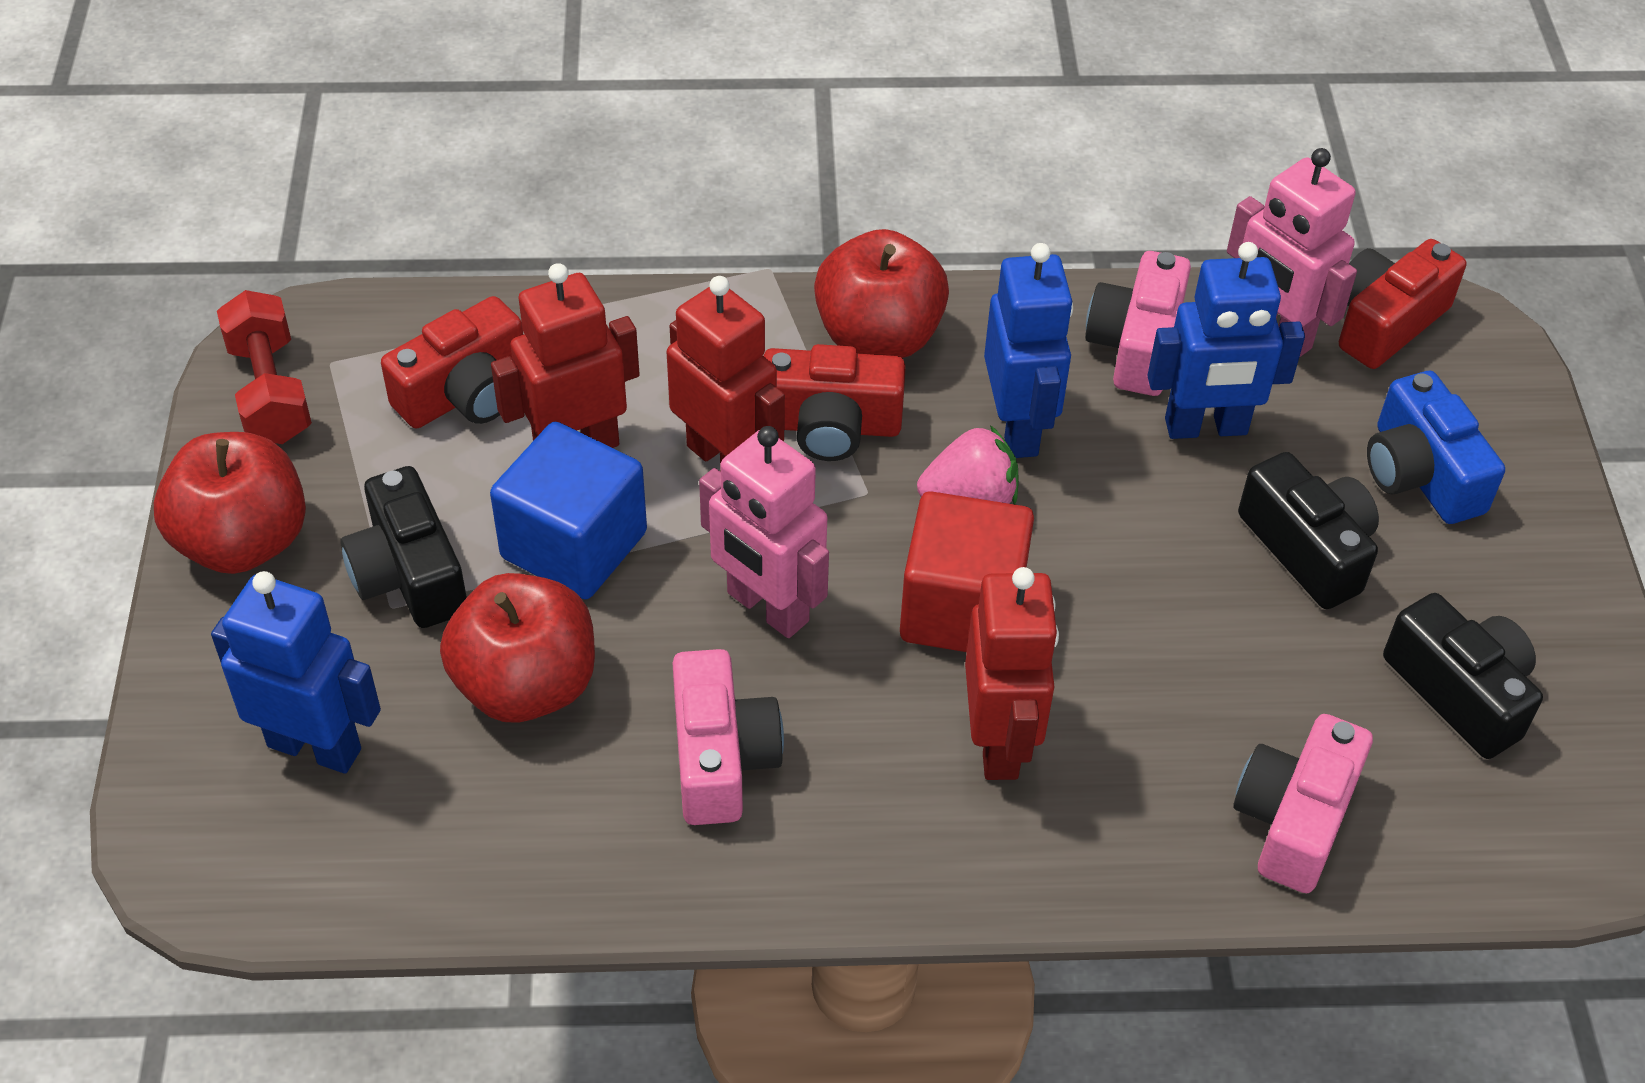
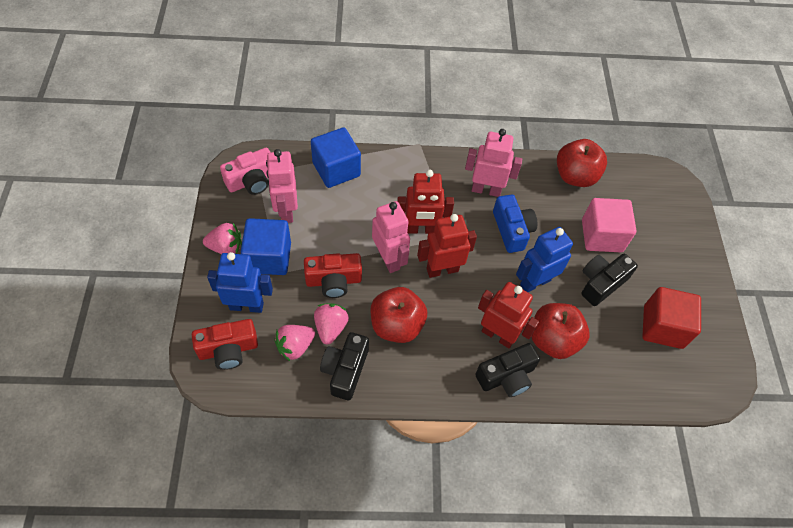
blue cube: [490,422,647,599] = 1 -> [241,218,291,275] [311,127,361,188] = 2
blue robot: [211,571,381,773] [984,243,1073,458] [1147,242,1305,439] = 3 -> [207,252,273,313] [516,227,573,292] = 2
pink camera: [672,649,784,825] [1085,251,1191,396] [1233,714,1373,893] = 3 -> [220,148,271,195] = 1
pink cube: none = 0 -> [582,198,636,252] = 1
pink robot: [699,426,829,638] [1227,148,1357,358] = 2 -> [266,149,298,223] [372,201,410,273] [465,129,522,197] = 3
pink strawberry: [917,425,1019,505] = 1 -> [203,223,242,254] [274,325,315,361] [314,303,349,344] = 3
red camera: [381,296,523,428] [763,344,906,461] [1339,239,1466,369] = 3 -> [192,319,258,370] [304,253,362,298] = 2
red dumbbell: [217,290,312,444] = 1 -> none = 0

